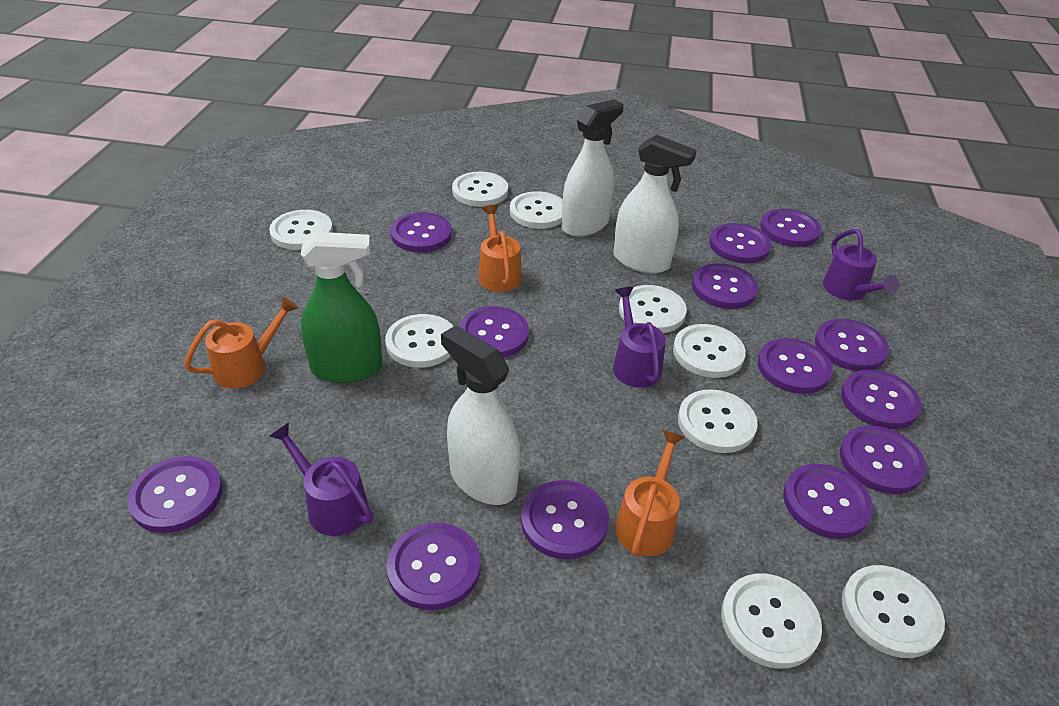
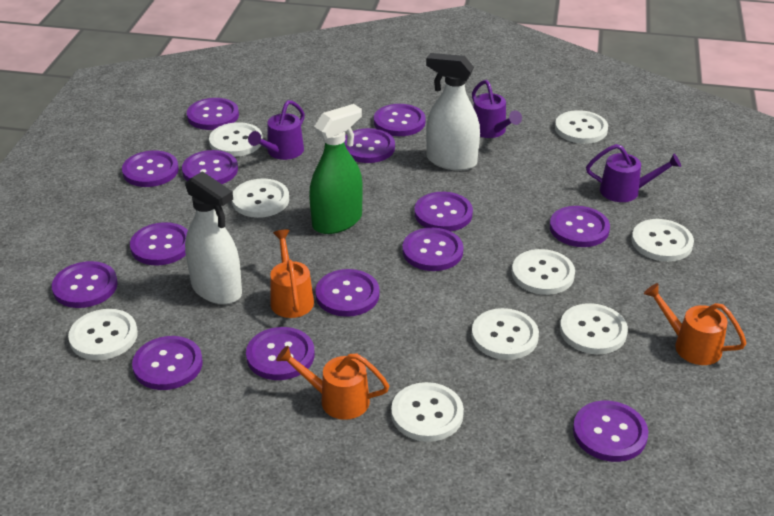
purple button: [127,456,223,533] [387,523,481,610] [391,212,452,252] [459,306,529,358] [521,480,609,560] [692,263,758,309] [709,223,771,264] [758,338,833,394] [760,209,821,247] [783,464,873,539] [815,319,889,371] [840,425,926,494] [841,370,921,429] = 13 -> [52,261,118,308] [122,150,179,187] [130,222,188,265] [132,336,203,390] [182,150,238,184] [187,98,239,130] [246,327,315,380] [315,269,379,317] [344,128,395,163] [374,104,426,136] [402,228,463,271] [414,192,473,231] [550,206,610,247] [573,401,648,462] = 14
white spray bottle: [441,325,520,505] [562,99,624,237] [613,135,697,274] = 3 -> [185,171,242,304] [426,53,480,170] = 2

